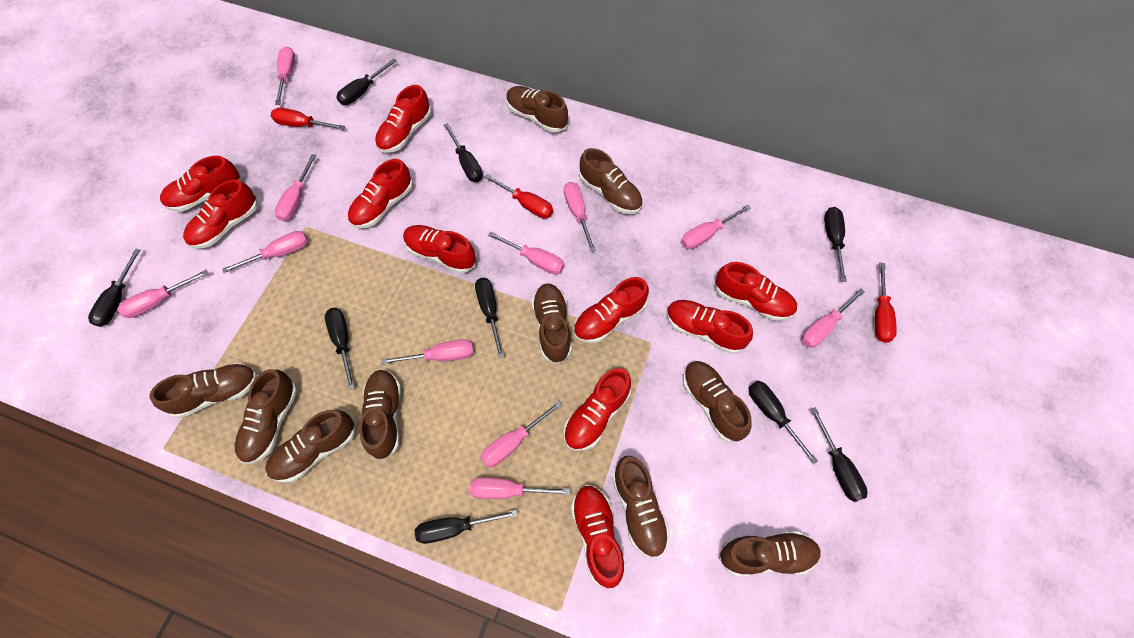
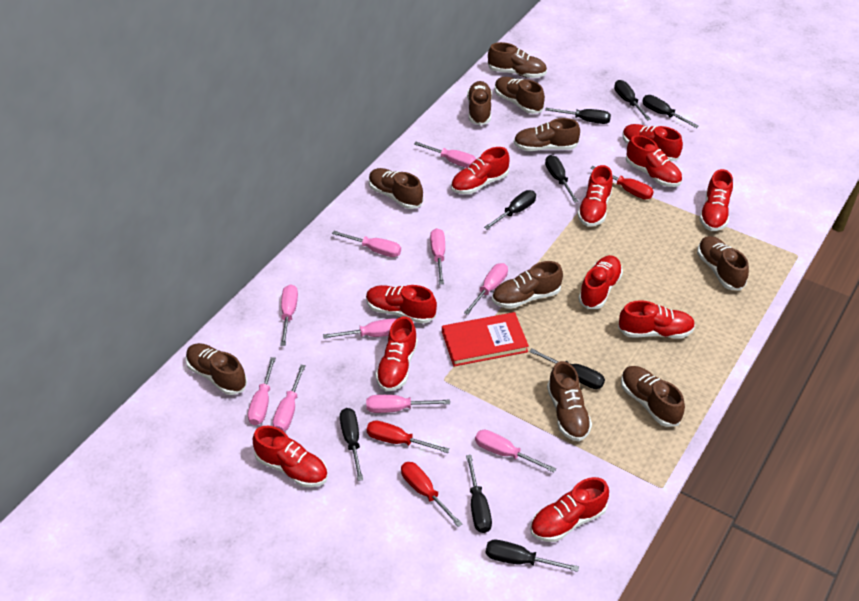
pink screwdriver: [118,270,208,318] [222,231,308,273] [275,46,295,105] [275,154,317,221] [382,339,474,365] [470,478,570,499] [480,401,562,467] [488,232,564,274] [564,182,596,252] [681,204,751,249] [802,288,865,348] = 11 -> [248,357,276,425] [273,365,306,431] [280,284,298,346] [323,318,396,339] [332,231,401,257] [366,395,450,413] [414,142,476,168] [430,228,445,284] [464,263,508,315] [475,430,556,473] = 10
red book: none = 0 -> [442,312,529,366] = 1
red shoe: [160,156,242,212] [183,179,258,249] [348,159,413,228] [375,85,431,153] [403,225,476,274] [564,368,631,451] [571,485,625,588] [573,277,649,343] [666,300,753,354] [715,262,797,321] = 10 -> [253,426,328,487] [366,285,437,324] [376,316,418,391] [451,147,509,194] [530,477,609,542] [577,165,613,226] [578,255,623,309] [618,300,695,338] [623,124,683,162] [626,135,682,187] [699,169,733,231] = 11

